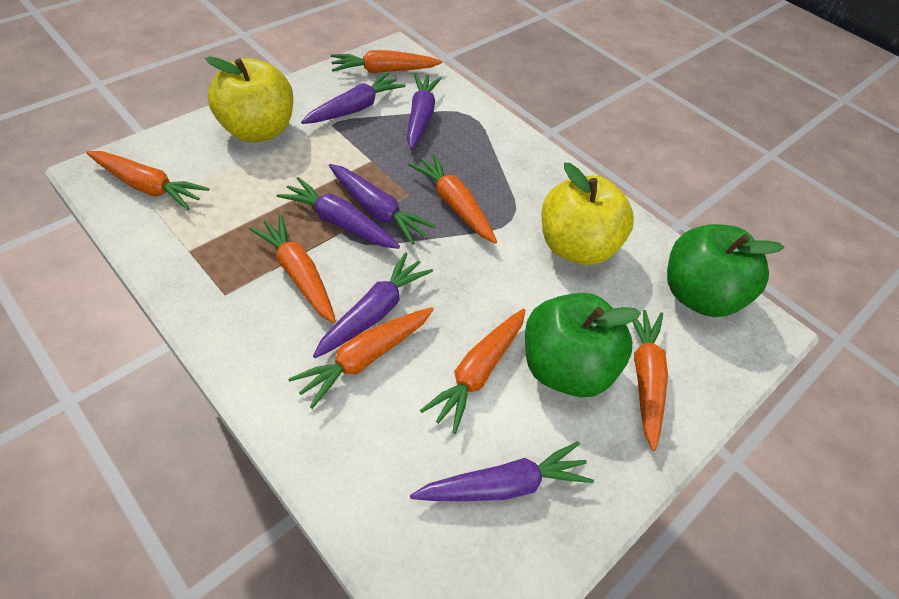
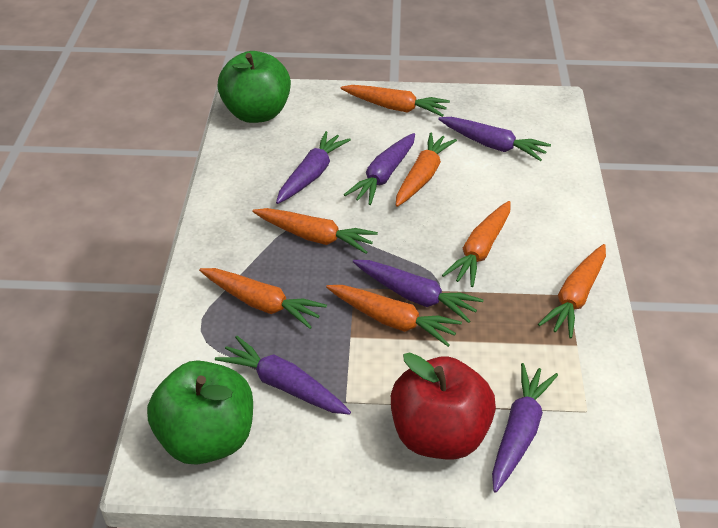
red apple: none = 0 -> [391,352,496,459] = 1
yellow apple: [205,56,293,142] [542,163,634,265] = 2 -> none = 0

